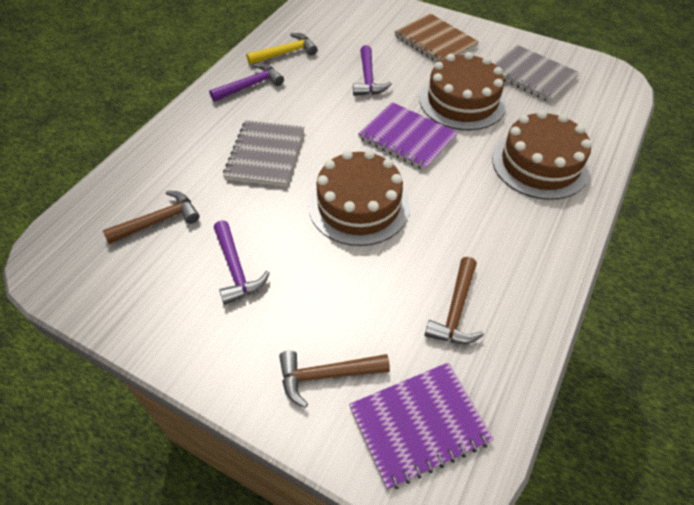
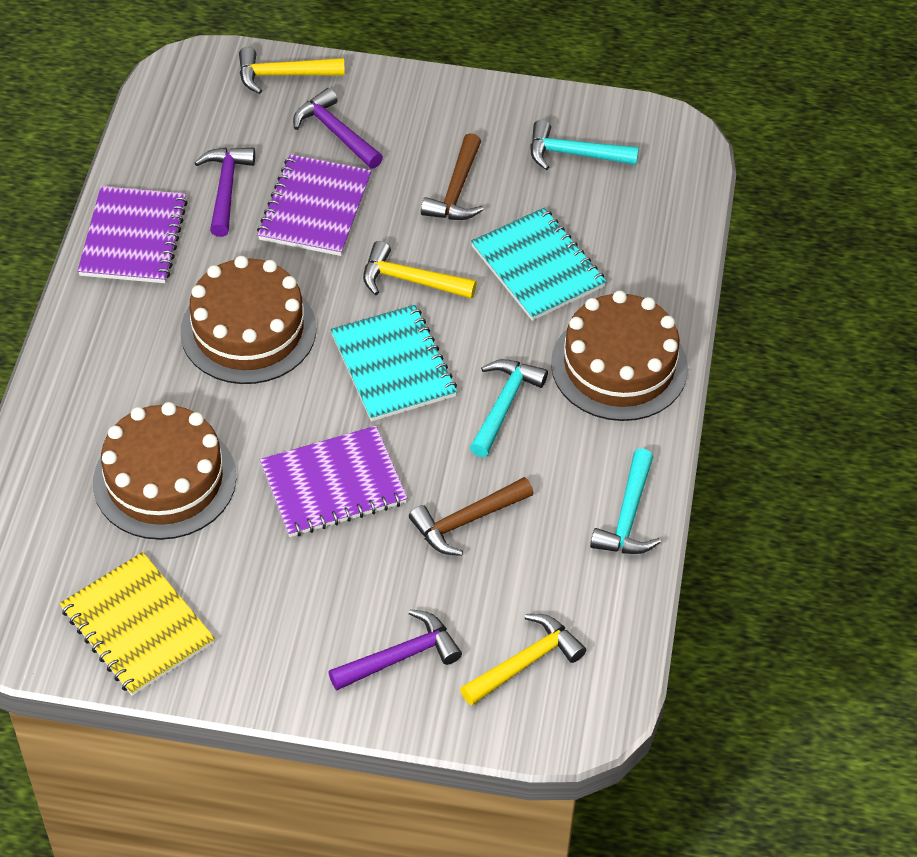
brown hammer: [103,191,200,244] [279,351,390,408] [425,257,484,344] = 3 -> [409,477,533,556] [421,133,484,220] = 2
brown notebook: [394,13,479,62] = 1 -> none = 0
grey notebook: [223,120,304,187] [494,45,580,102] = 2 -> none = 0
purple notebook: [349,362,494,490] [358,102,458,171] = 2 -> [78,186,188,283] [257,154,372,256] [260,426,408,537] = 3
turquoise hammer: none = 0 -> [470,359,548,457] [530,120,639,170] [590,448,661,554] = 3
turquoise notebook: none = 0 -> [331,305,457,422] [471,208,607,321] = 2
yellow hammer: [246,33,317,65] = 1 -> [239,47,345,94] [363,241,477,299] [460,614,586,706] = 3
yellow notebook: none = 0 -> [60,552,215,696] = 1

